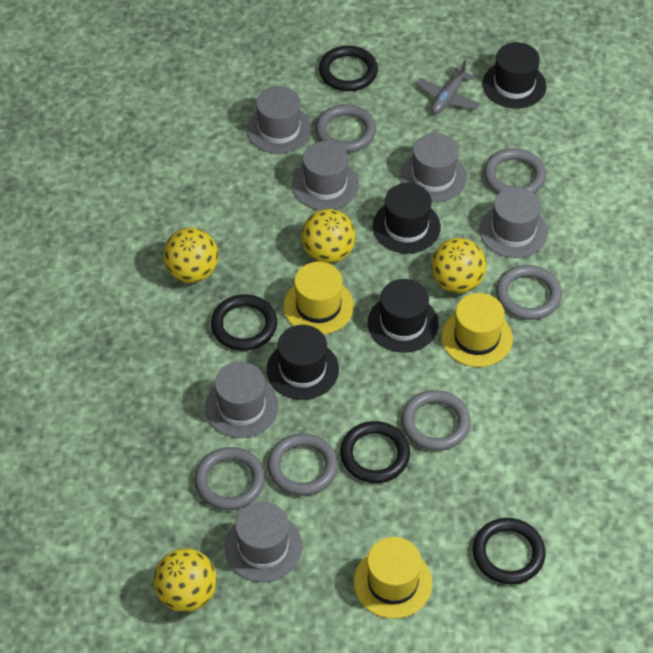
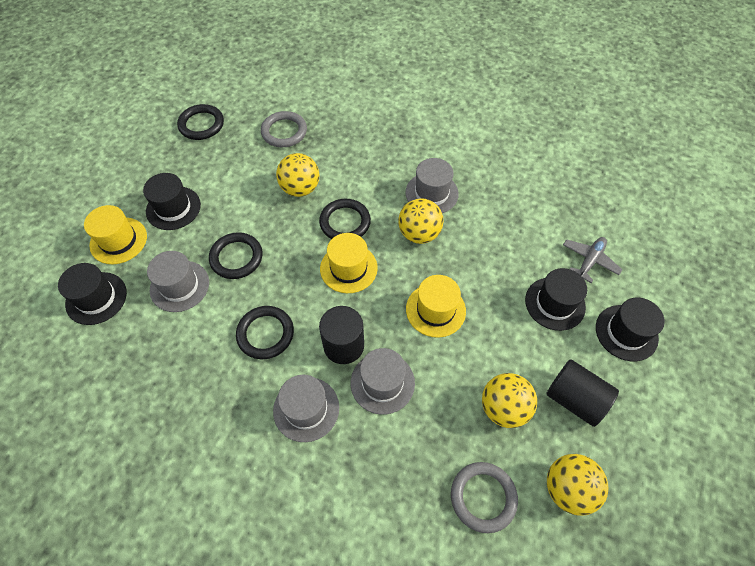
black cylinder: none = 0 -> [319,306,364,364] [546,359,619,427] = 2
grey hat: [205,362,279,438] [225,502,302,582] [247,86,312,154] [292,141,359,210] [400,133,467,202] [479,187,548,258] = 6 -> [147,251,209,312] [273,375,339,442] [351,348,415,415] [405,158,459,213] = 4
grey ring: [194,447,265,510] [267,433,338,496] [315,104,376,153] [401,390,471,451] [484,148,546,194] [496,265,562,320] = 6 -> [261,111,307,147] [451,462,518,533] = 2

